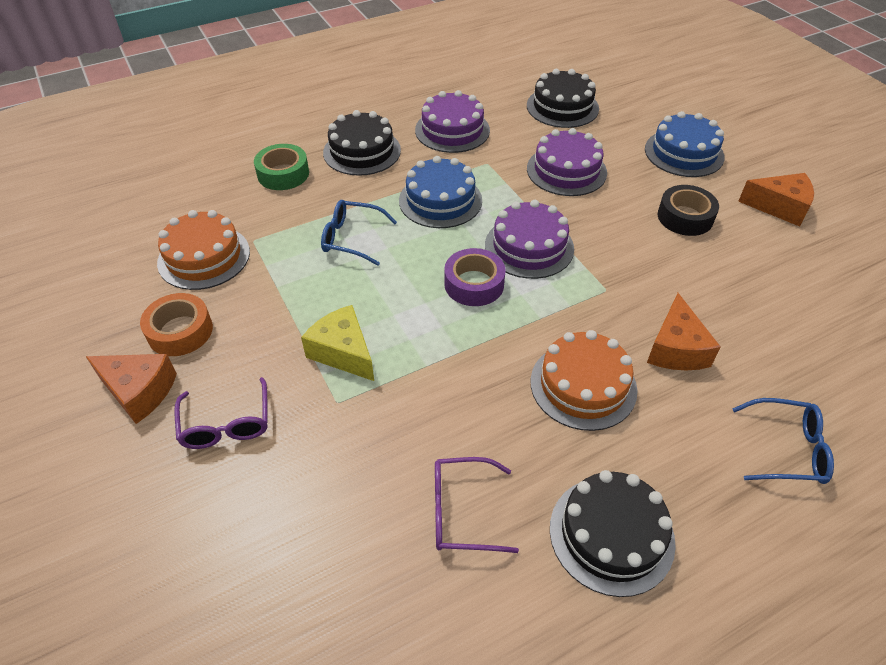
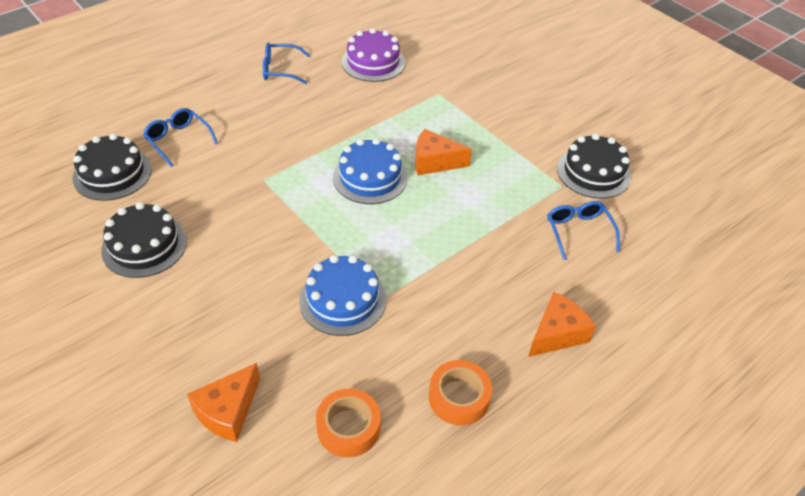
black tape: [658,185,719,236] = 1 -> none = 0
blue glasses: [321,200,397,266] [732,398,834,484] = 2 -> [143,108,218,167] [263,43,310,84] [548,201,620,260] = 3
green tape: [254,144,309,190] = 1 -> none = 0
orange cake: [157,210,250,290] [531,330,638,431] = 2 -> none = 0
orange tape: [140,293,213,356] = 1 -> [316,388,381,458] [429,360,492,425] = 2
purple cake: [415,90,490,153] [485,200,574,279] [527,128,607,196] = 3 -> [341,28,405,82] = 1
purple glasses: [174,377,268,449] [435,457,519,553] = 2 -> none = 0
purple tape: [444,248,506,306] = 1 -> none = 0
yellow cheese: [301,305,374,381] = 1 -> none = 0

